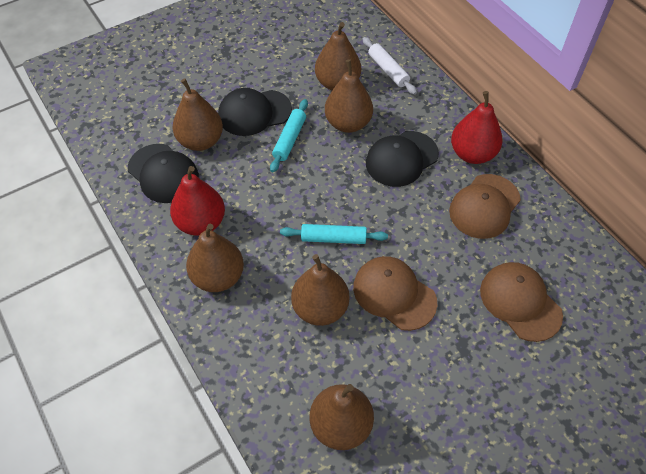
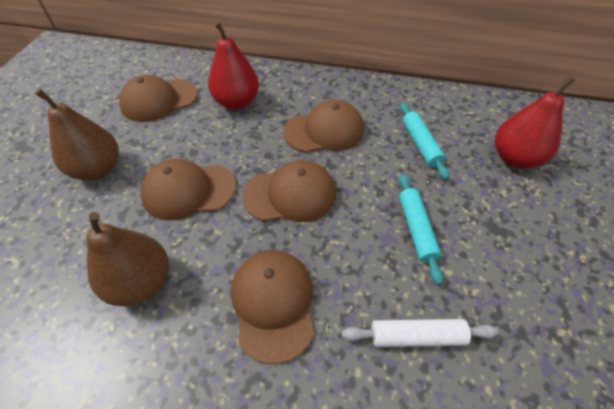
black cap: [128,144,199,203] [218,88,292,136] [366,131,439,187] = 3 -> none = 0
brown cap: [353,256,437,331] [449,174,521,239] [480,262,563,342] = 3 -> [119,75,198,122] [140,159,236,220] [231,250,314,364] [242,160,336,222] [283,100,364,153] = 5
brown pear: [173,78,223,151] [186,224,244,292] [291,254,349,326] [310,384,374,450] [315,22,361,91] [325,59,373,133] = 6 -> [35,89,119,180] [87,212,169,306] = 2

